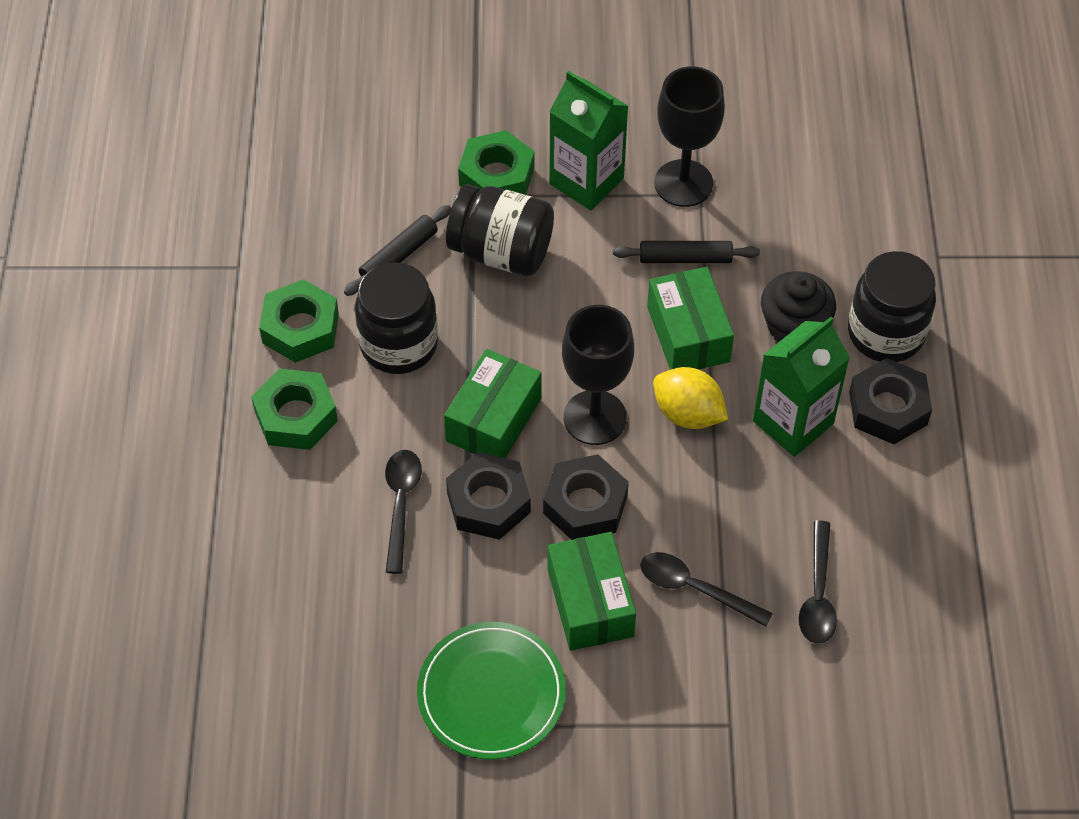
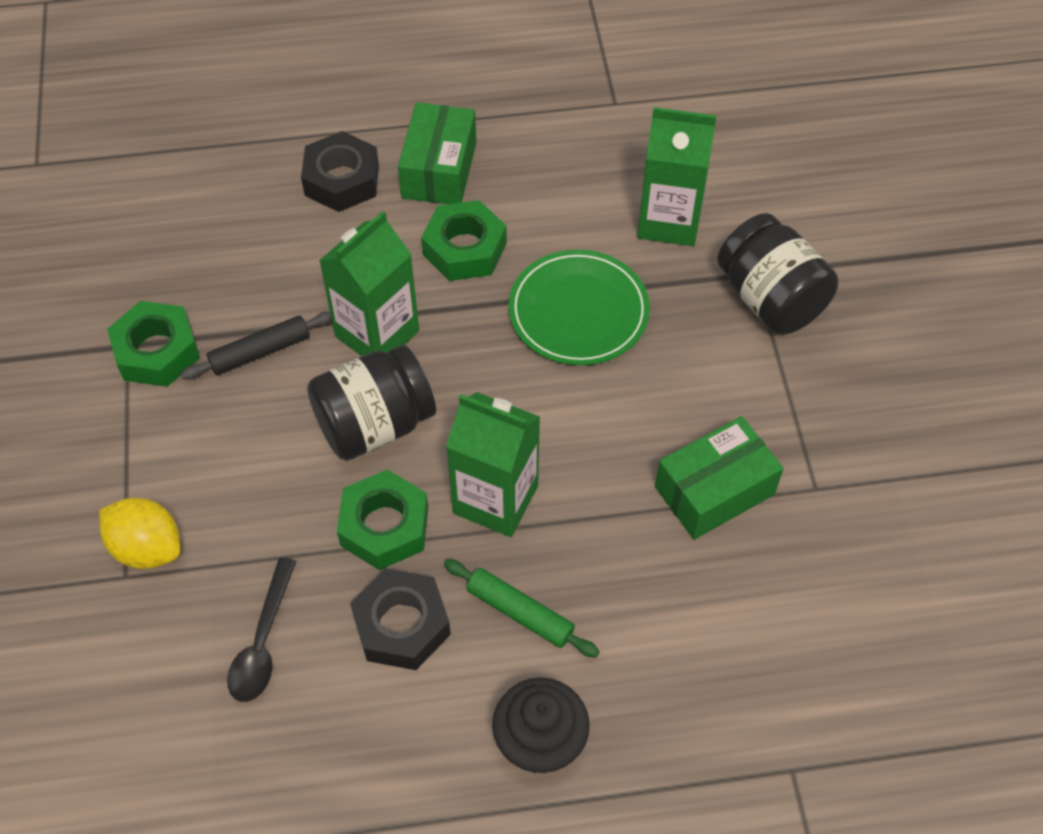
black goblet: [562,305,634,445] [654,66,725,207] = 2 -> none = 0
black jar: [355,262,438,374] [446,184,554,276] [848,251,936,362] = 3 -> [307,345,436,460] [717,213,839,334] = 2
black nut: [446,452,531,540] [543,454,629,540] [849,358,932,444] = 3 -> [301,131,379,212] [350,568,451,670] = 2
black rolling pin: [344,205,451,296] [613,241,760,263] = 2 -> [180,311,332,380] = 1
black spoon: [385,450,422,574] [640,552,773,627] [799,520,837,644] = 3 -> [227,557,296,702] = 1
green box: [444,349,542,458] [548,532,636,651] [647,267,734,370] = 3 -> [398,102,476,204] [655,416,784,540] = 2
green carton: [549,71,628,210] [753,317,850,457] = 2 -> [319,211,419,356] [446,392,540,537] [637,107,717,246] = 3
green rolling pin: none = 0 -> [444,559,599,658] = 1

